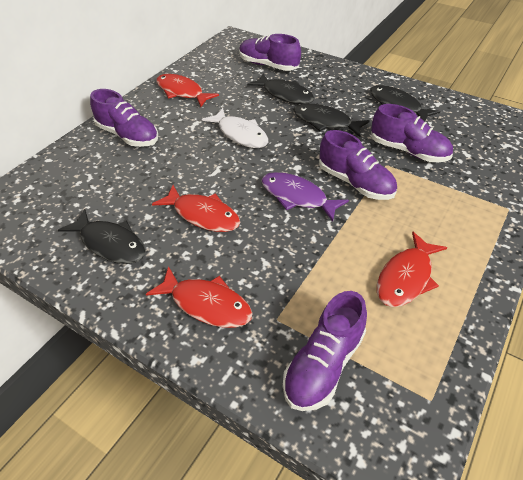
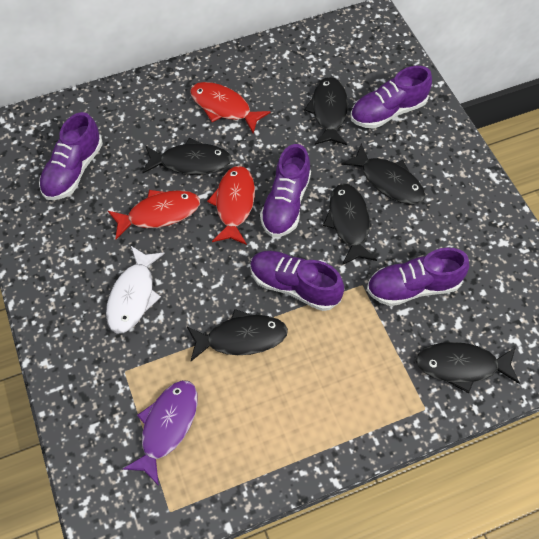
black fish: [58,209,145,264] [247,74,314,104] [293,104,370,137] [370,85,440,121] = 4 -> [142,138,232,175] [187,309,288,361] [304,77,348,145] [323,184,377,265] [341,143,425,204] [416,342,520,393] = 6
red fish: [146,266,253,328] [152,185,240,232] [156,74,219,107] [377,232,447,307] = 4 -> [108,190,200,239] [190,82,270,133] [207,166,255,245] = 3

